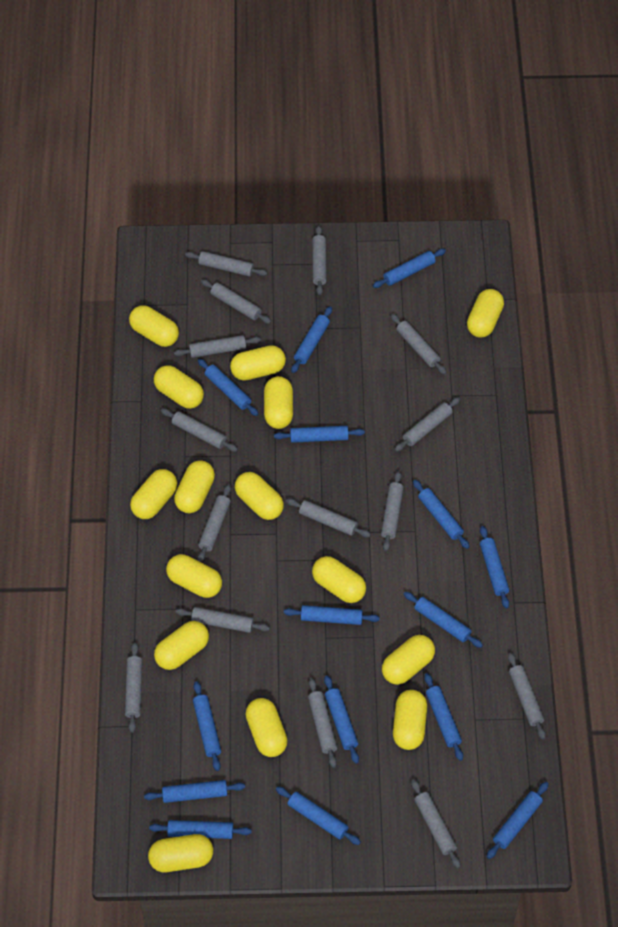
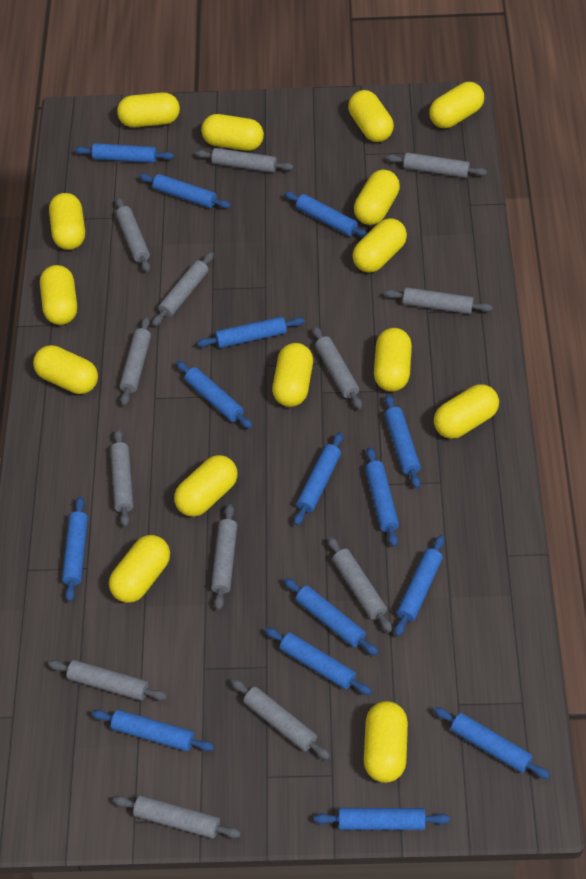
grey rolling pin: [125,642,142,733] [161,408,238,452] [174,335,261,358] [175,607,270,633] [185,251,268,277] [198,484,231,562] [201,279,271,324] [286,498,371,538] [308,678,337,768] [312,225,327,295] [381,471,404,551] [391,314,447,375] [394,397,461,452] [411,779,460,869] [508,652,546,740] = 15 -> [48,660,168,701] [110,429,133,527] [113,796,241,838] [116,198,150,272] [120,317,151,406] [152,252,214,326] [195,148,294,173] [211,504,237,610] [231,679,331,760] [313,326,362,409] [328,537,392,633] [384,287,493,314] [386,152,487,178] = 13

